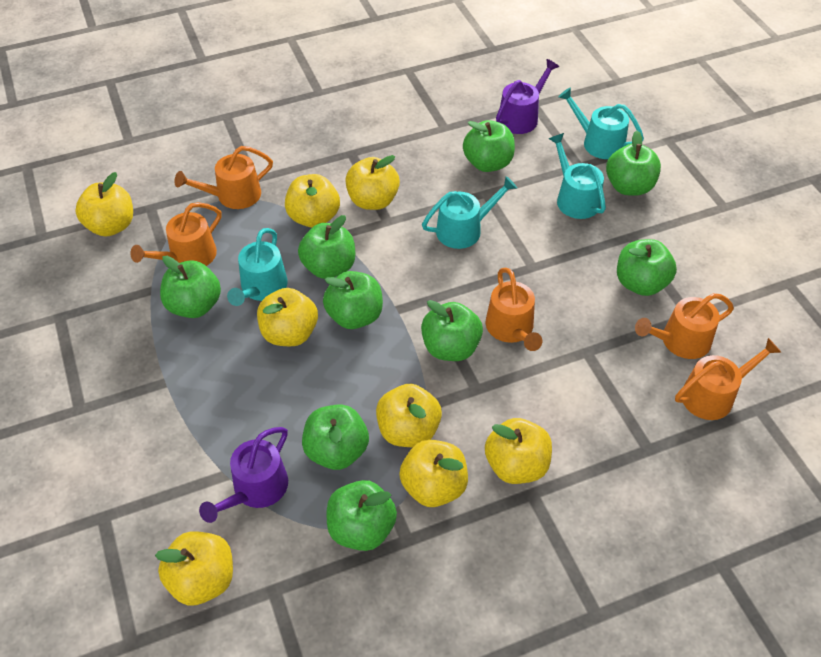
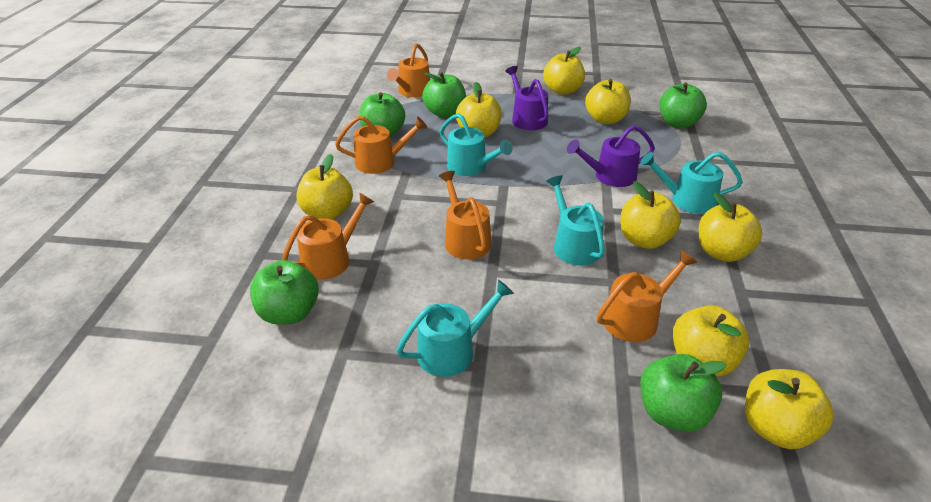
green apple: [160,256,221,318] [298,215,355,279] [302,404,369,470] [323,271,383,329] [327,480,397,551] [421,300,483,361] [463,120,515,172] [606,131,661,196] [617,239,677,296] = 9 -> [250,260,319,325] [359,92,405,137] [422,72,466,118] [640,354,727,432] [659,82,707,129] = 5

